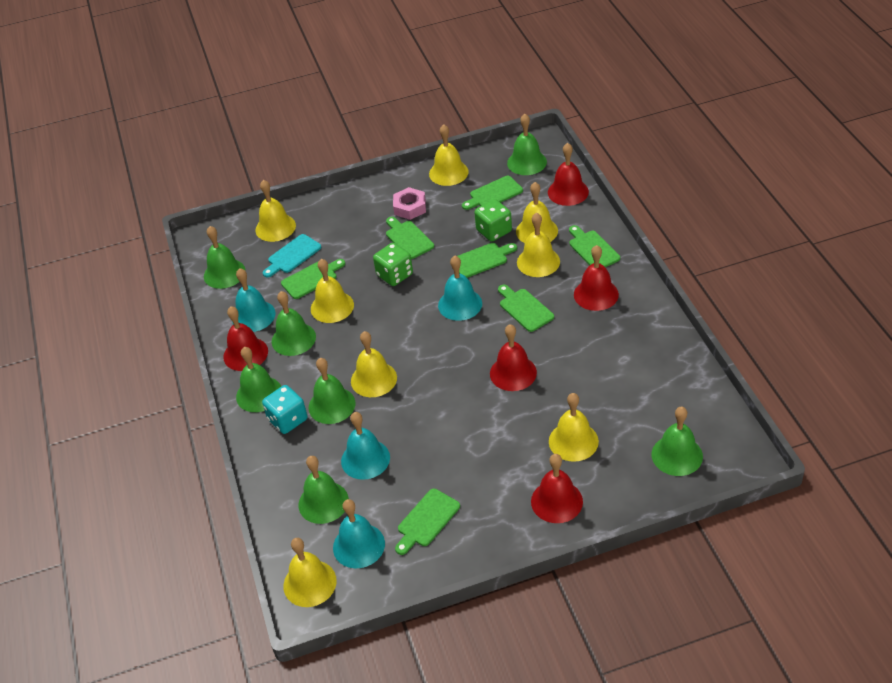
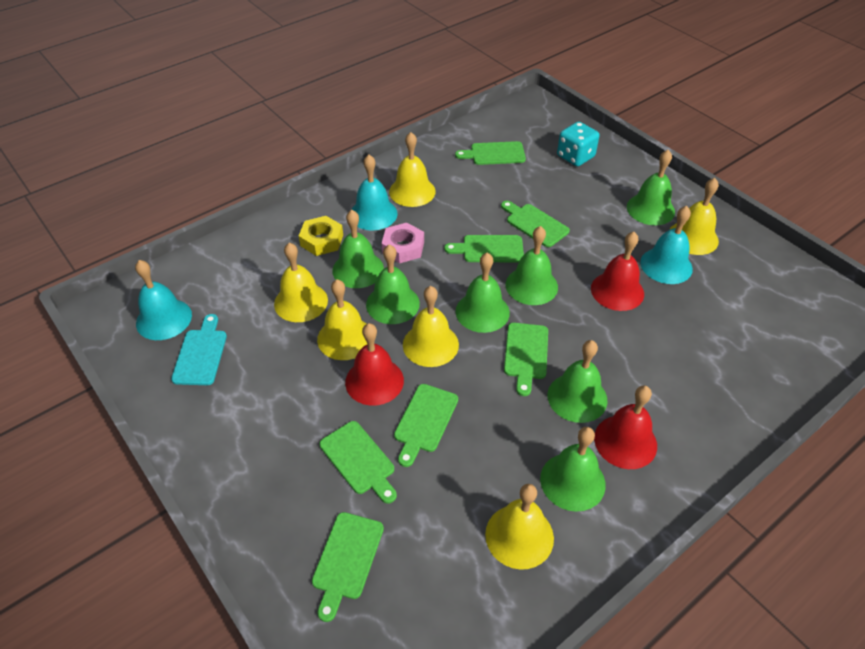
green dice: [373,243,413,286] [474,199,512,241] = 2 -> none = 0
red bell: [223,306,268,371] [490,324,537,391] [531,454,583,523] [548,143,589,206] [574,245,619,311] = 5 -> [345,323,404,406] [591,232,644,311] [594,385,657,469] = 3
turquoise bell: [233,268,276,332] [333,499,385,568] [341,412,390,480] [438,256,482,321] = 4 -> [135,260,192,340] [351,155,398,231] [640,206,693,284] = 3
yellow bell: [255,180,296,242] [284,538,337,607] [311,259,354,323] [351,331,397,397] [429,124,469,186] [516,182,558,243] [517,213,560,277] [549,393,599,462] = 8 -> [274,243,328,322] [317,279,367,360] [389,132,436,207] [403,286,459,367] [485,484,554,570] [669,178,719,255] = 6
yellow nut: none = 0 -> [299,216,343,256] = 1

